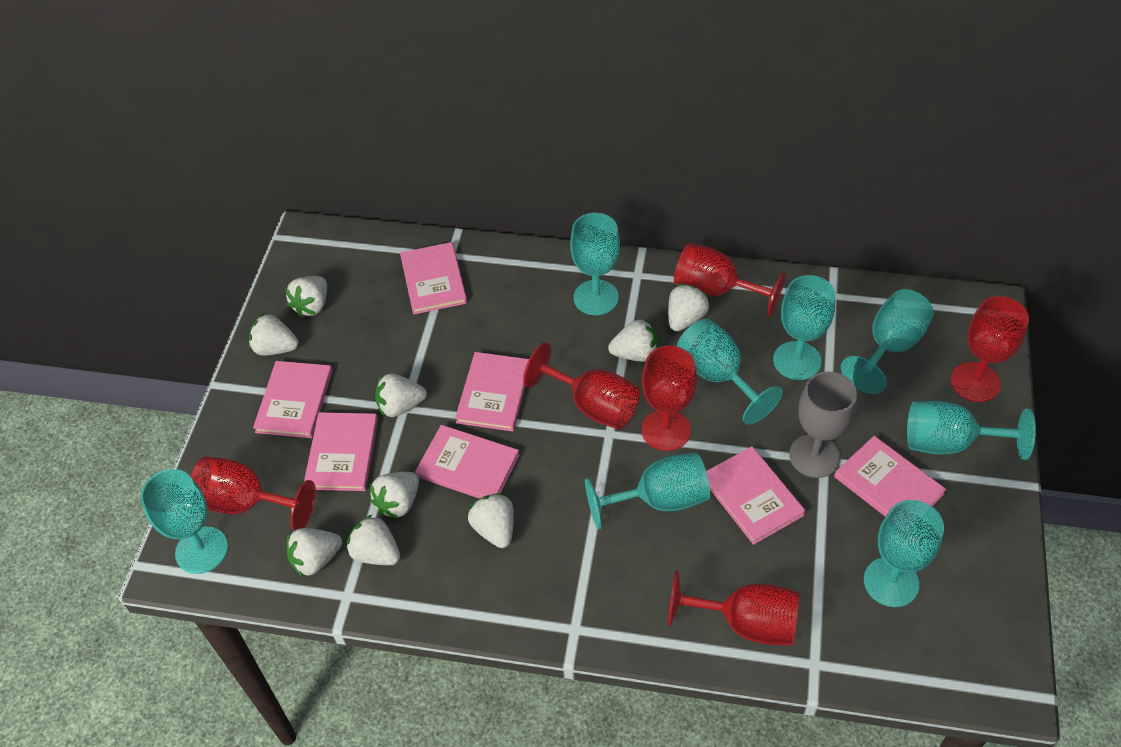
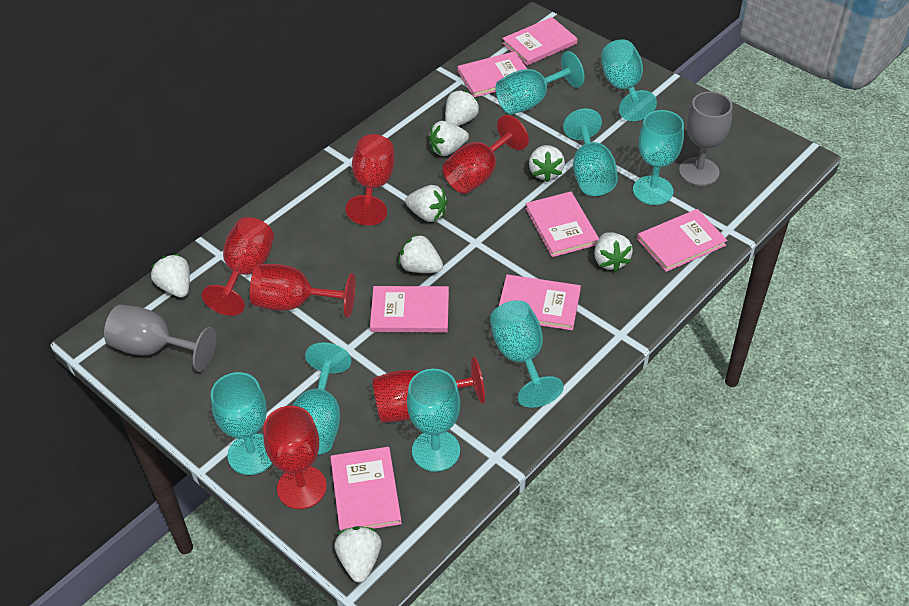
grey goblet: [789,371,857,478] = 1 -> [104,304,216,372] [679,92,733,186] = 2
white strawberry: [249,313,299,356] [285,276,327,317] [286,528,342,577] [346,515,400,565] [370,472,419,519] [375,373,427,417] [468,493,514,548] [608,319,658,362] [668,284,709,331] = 9 -> [150,254,190,298] [334,526,382,583] [399,234,443,273] [405,185,448,222] [428,121,469,156] [445,90,480,126] [529,145,565,182] [594,232,633,272] = 8

